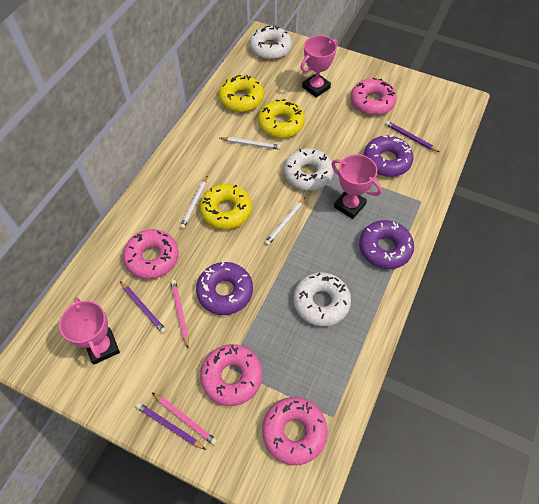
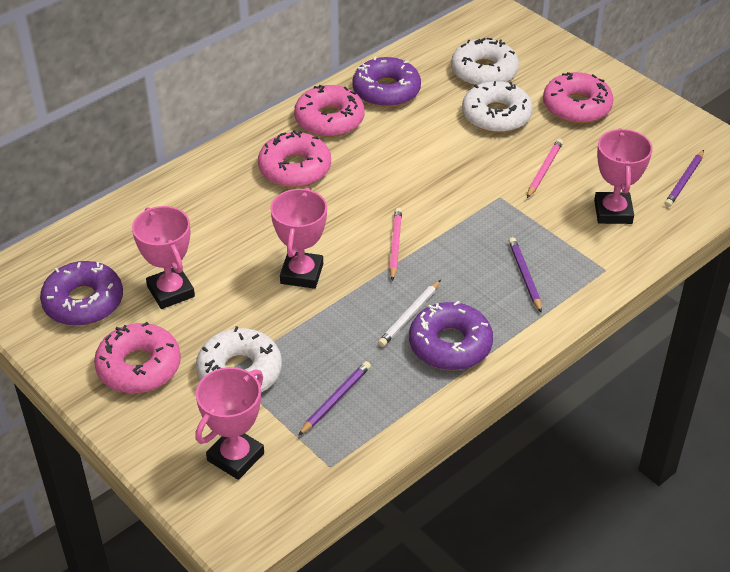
pink trophy: [59,297,120,364] [301,35,338,98] [331,154,382,219] = 3 -> [132,206,195,309] [195,367,264,480] [270,188,327,289] [594,128,653,224] = 4
white pencil: [180,176,207,229] [220,137,281,150] [265,197,306,246] = 3 -> [378,280,441,347] = 1
yellow donut: [200,184,252,229] [219,75,264,112] [258,99,305,138] = 3 -> none = 0

